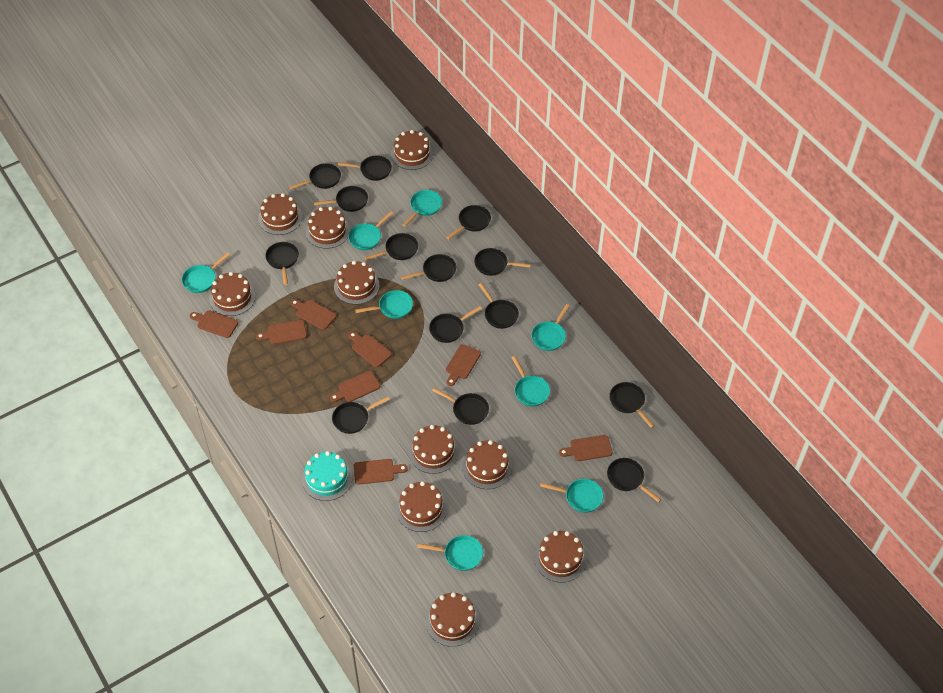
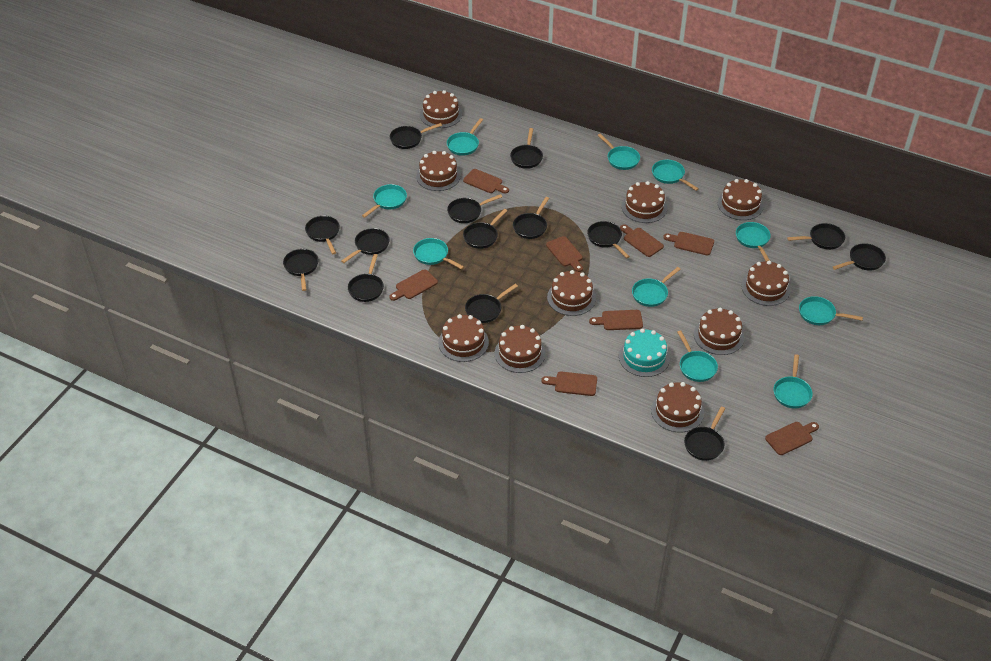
turquoise pan: [182,252,230,293] [348,211,394,250] [355,290,413,319] [402,190,442,227] [417,535,483,571] [512,356,550,407] [531,304,570,351] [540,479,604,513] = 8 -> [362,184,407,218] [413,238,464,270] [447,118,483,156] [598,134,640,170] [632,267,681,307] [652,160,699,191] [677,330,718,382] [736,222,771,261] [774,354,813,409] [799,296,863,325] = 10

